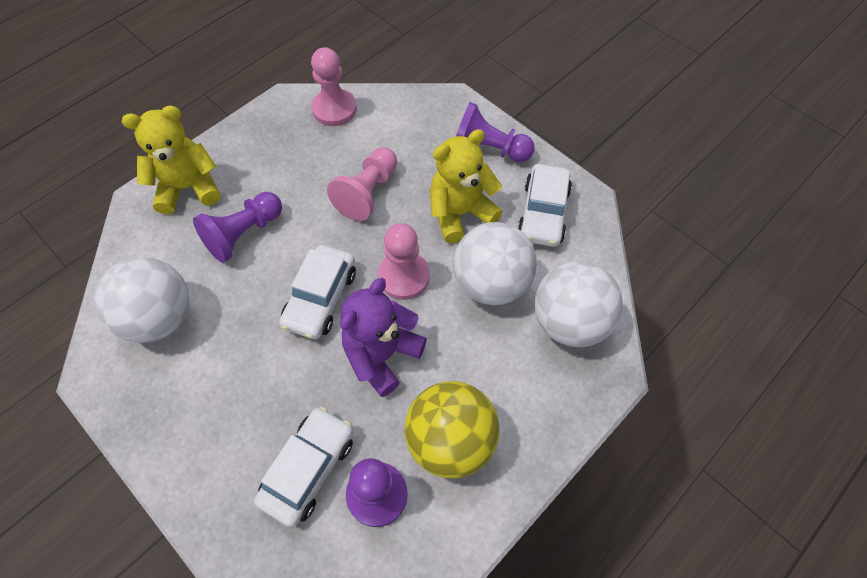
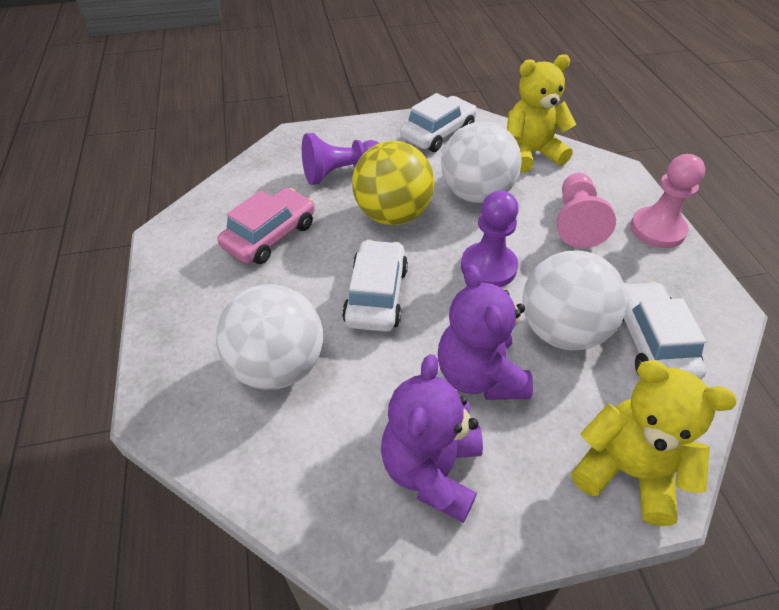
pink car: none = 0 -> [217,188,315,264] = 1
pink pawn: [311,47,357,126] [327,147,397,221] [378,223,430,300] = 3 -> [557,173,616,248] [631,154,705,248] = 2
purple pawn: [193,192,282,263] [346,458,408,527] [456,102,535,162] = 3 -> [302,133,379,185] [461,191,519,287] = 2
purple teddy bear: [340,278,427,397] = 1 -> [381,354,483,523] [438,265,533,400] = 2

